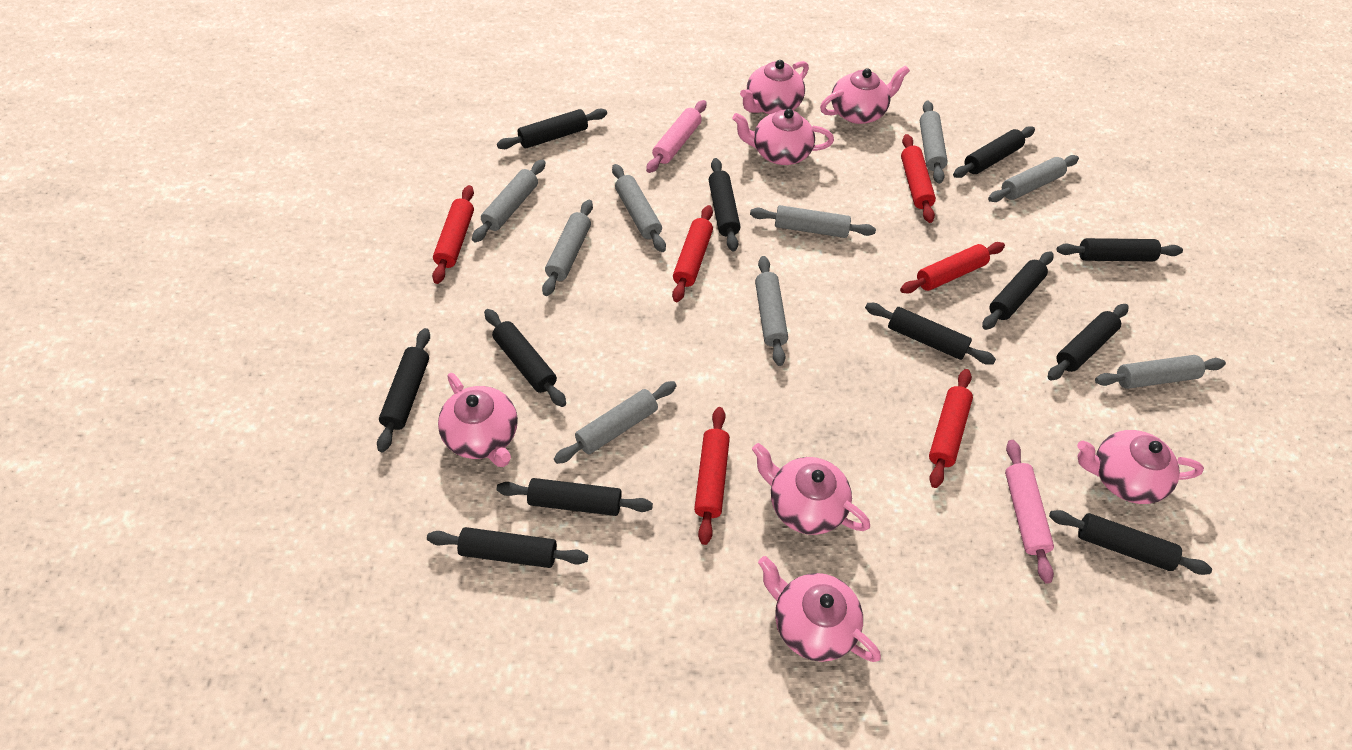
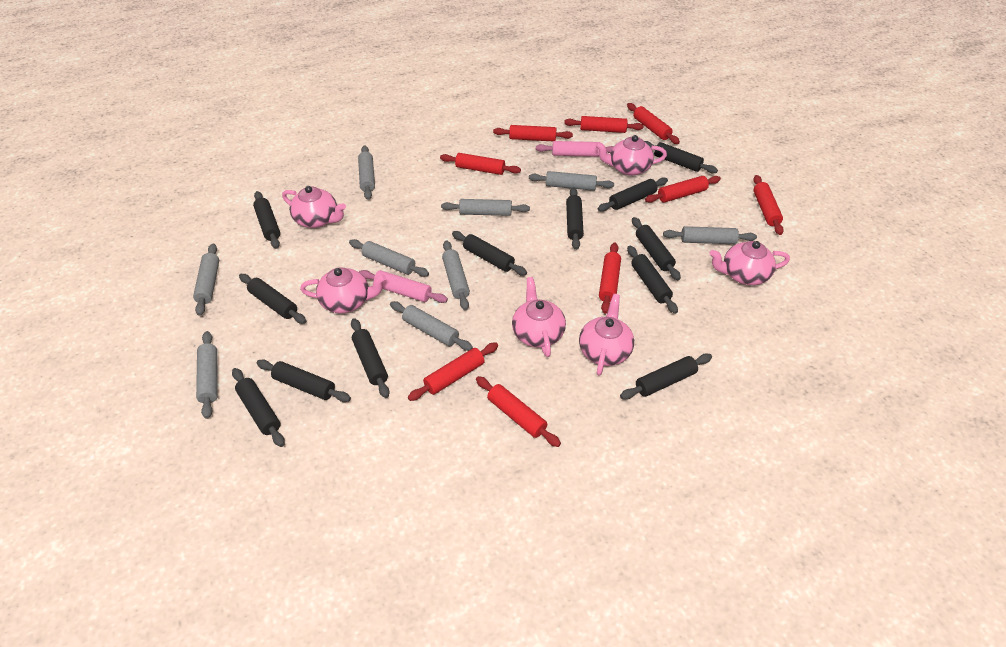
pink teapot: [438,373,518,467] [732,109,834,165] [740,60,809,114] [752,443,870,535] [758,556,881,662] [820,65,910,124] [1077,430,1204,504] = 7 -> [282,186,346,228] [300,267,386,313] [512,277,566,357] [579,294,634,376] [595,135,667,176] [709,241,790,285] = 6
red rolling pin: [432,185,474,284] [672,205,713,302] [694,407,730,545] [900,242,1005,294] [901,134,936,223] [929,369,973,488] = 6 -> [408,342,498,401] [440,153,521,175] [476,376,561,447] [493,125,573,141] [564,116,644,133] [599,243,621,314] [627,103,680,144] [645,176,721,203] [753,175,784,235] = 9

